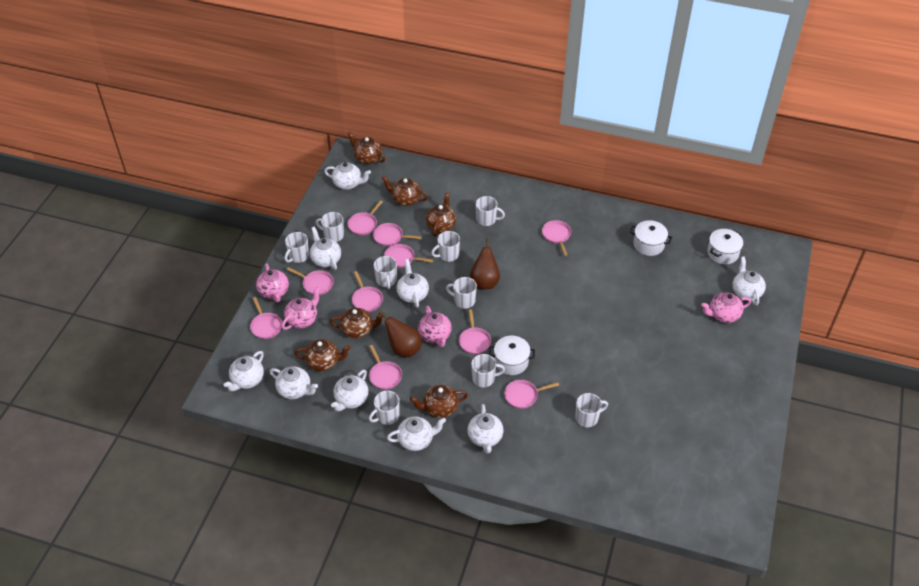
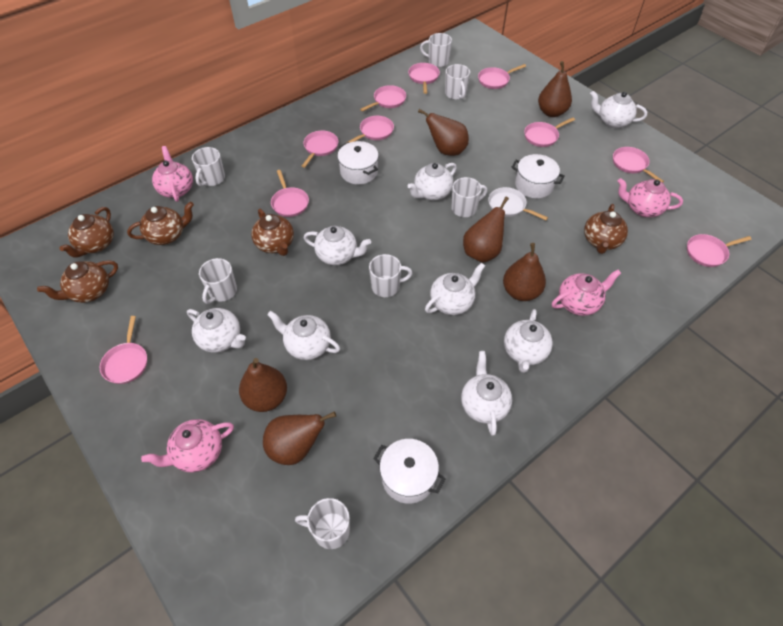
brown pear: [379,311,421,357] [470,237,500,289] = 2 -> [239,358,287,412] [263,411,336,465] [418,109,469,156] [463,197,509,263] [503,243,546,301] [538,61,572,117] = 6
brown teapot: [295,339,351,371] [330,308,385,339] [347,131,385,164] [381,175,428,206] [410,385,468,418] [426,192,456,237] = 6 -> [37,260,118,303] [60,207,114,258] [127,202,194,245] [251,209,294,256] [584,204,628,254] = 5
white mug: [285,232,309,263] [316,212,344,242] [369,391,400,425] [374,256,397,289] [431,231,460,262] [446,277,477,309] [471,354,505,387] [476,196,505,226] [575,393,608,427] = 9 -> [192,147,225,187] [199,258,237,304] [295,498,350,549] [369,254,412,297] [420,33,452,67] [445,64,470,100] [451,177,487,217] = 7
white pan: none = 0 -> [488,187,548,220] = 1
white teapot: [224,351,264,391] [269,367,318,399] [310,227,341,270] [324,162,371,190] [331,370,369,411] [387,416,446,451] [397,259,429,308] [467,404,503,453] [732,256,766,305] = 9 -> [187,308,246,353] [267,311,340,360] [303,226,371,265] [408,163,457,200] [425,263,485,315] [461,351,512,436] [504,309,553,373] [590,91,647,128] = 8

